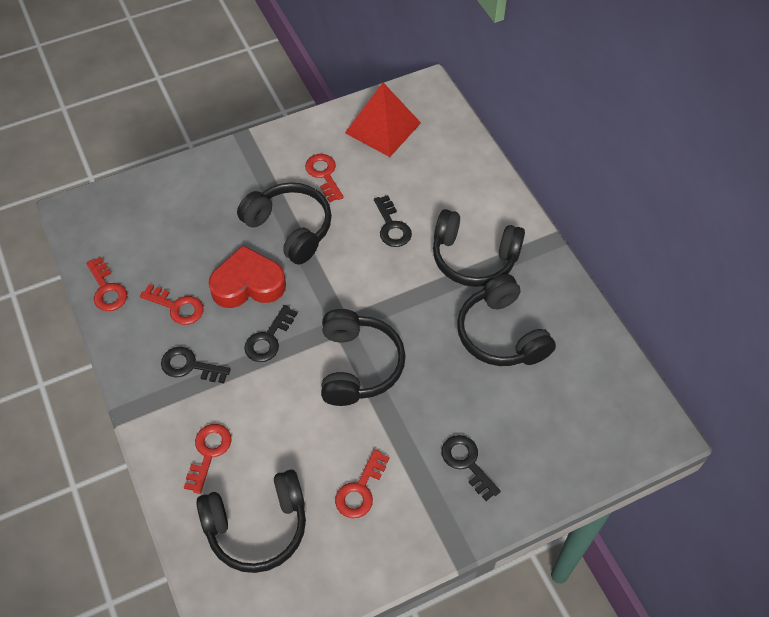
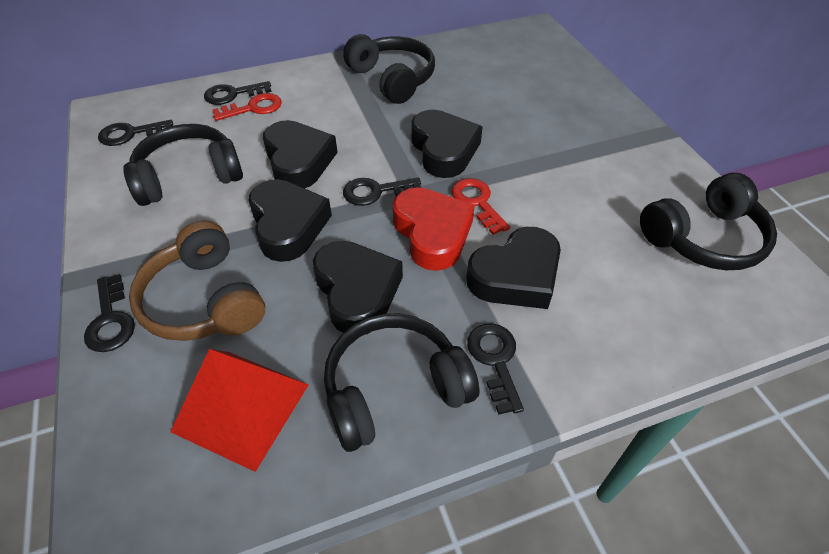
black headphones: [196,469,306,573] [237,182,332,265] [321,309,406,406] [433,209,525,287] [457,274,556,366] = 5 -> [123,124,243,206] [324,314,480,452] [343,34,435,104] [640,173,777,270] = 4
black heart: none = 0 -> [249,179,332,262] [263,120,338,188] [313,241,403,335] [411,110,483,178] [466,227,561,309] = 5
black key: [161,347,231,383] [244,305,298,362] [374,195,412,247] [442,435,501,501] = 4 -> [84,274,135,352] [98,120,173,146] [204,81,272,105] [343,178,421,206] [467,323,524,415] = 5
brown headphones: none = 0 -> [129,220,265,341] = 1
red key: [86,257,127,311] [140,284,204,325] [184,424,232,494] [305,154,344,202] [335,449,389,518] = 5 -> [212,93,282,121] [452,178,510,235] = 2

